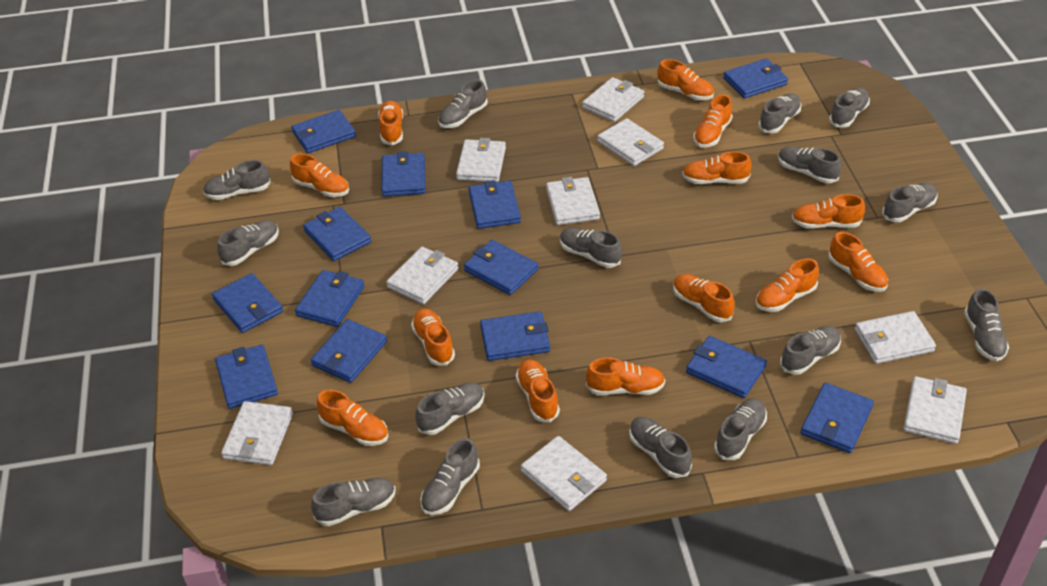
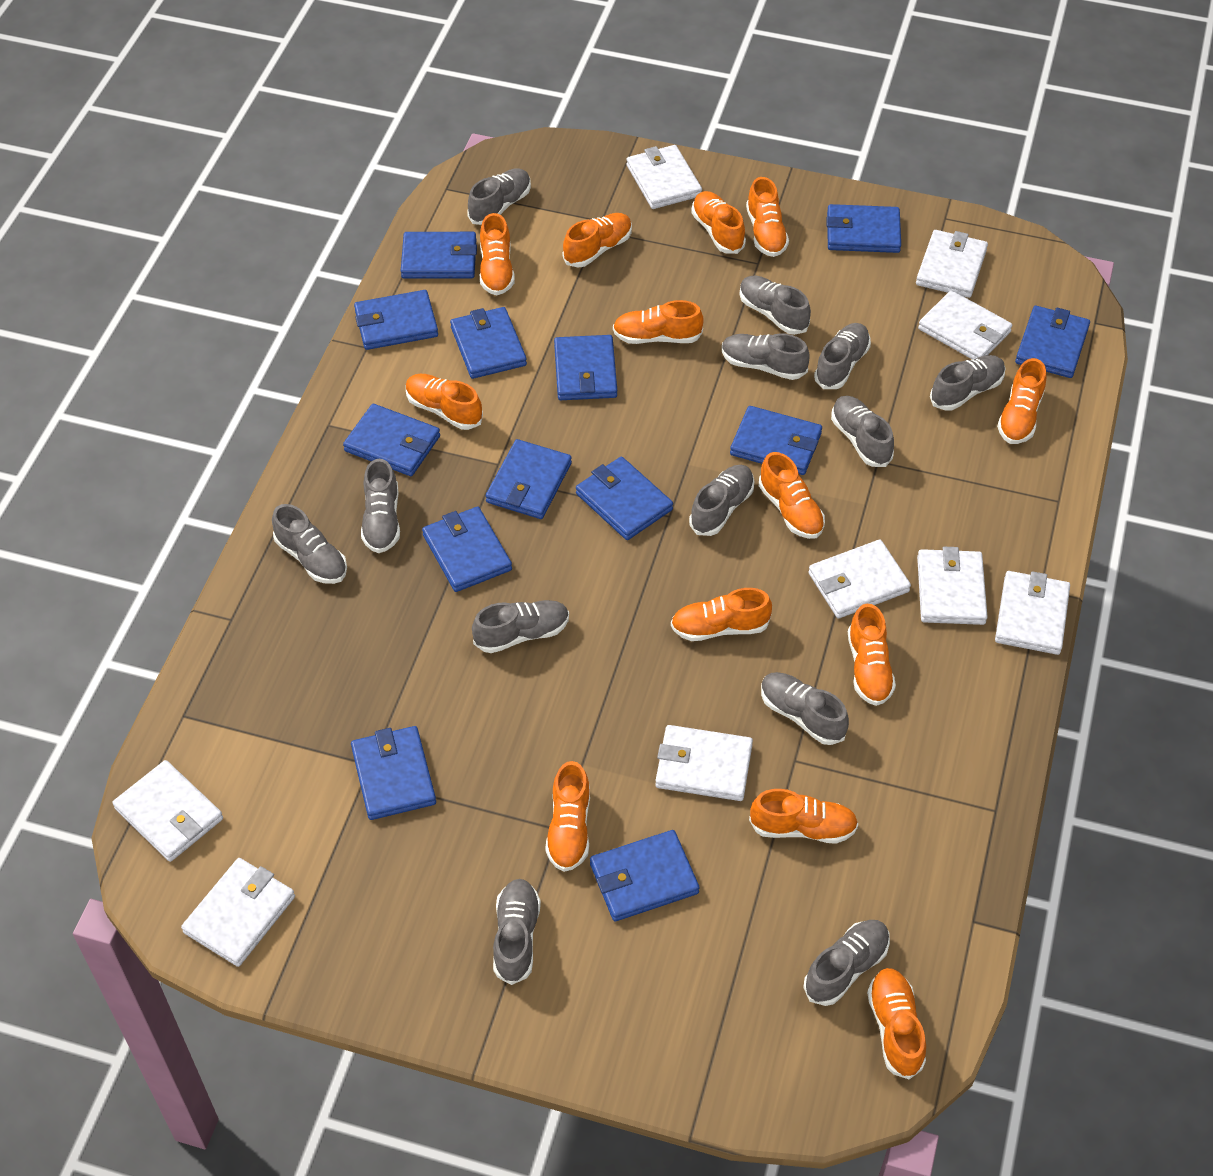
grey shoe: [203,160,271,200] [217,220,279,266] [311,478,396,526] [416,383,485,435] [420,438,480,515] [438,80,488,128] [560,228,622,268] [629,417,692,478] [714,398,767,460] [758,93,801,133] [778,146,842,183] [780,326,841,375] [829,87,870,128] [882,183,937,222] [964,288,1009,361] = 15 -> [272,504,347,584] [361,459,400,553] [467,168,531,225] [472,600,569,653] [493,879,541,985] [689,465,754,536] [722,333,810,380] [739,276,811,335] [761,672,849,745] [803,920,890,1006] [814,323,871,389] [831,396,894,467] [930,355,1006,411] = 13

